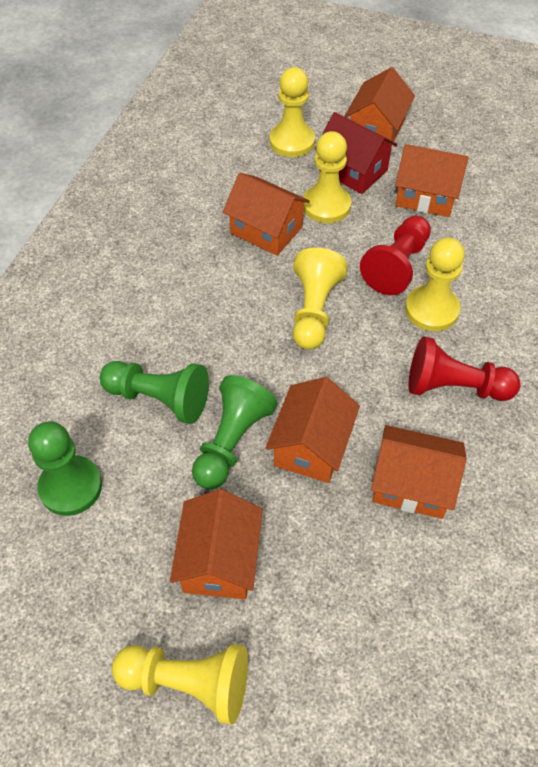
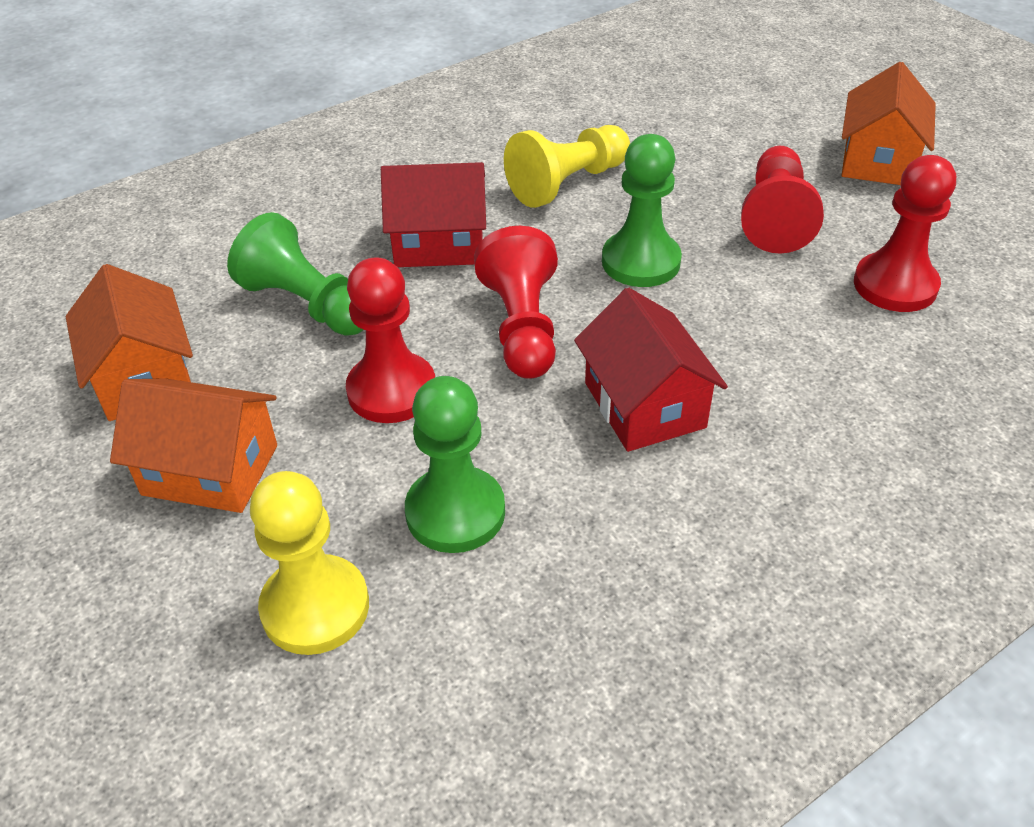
orange house: [170,489,263,599] [223,173,310,256] [265,377,360,483] [345,67,415,145] [371,425,467,519] [395,144,469,217] = 6 -> [66,264,193,421] [110,378,277,513] [842,62,936,185] = 3
red house: [315,112,398,194] = 1 -> [381,162,486,267] [574,288,728,452] = 2
red pawn: [360,215,431,295] [408,336,521,401] = 2 -> [346,257,435,423] [474,226,558,379] [741,146,824,254] [854,155,956,312] = 4
yellow pawn: [112,644,248,725] [270,67,315,157] [293,248,348,350] [303,131,352,223] [405,237,465,331] = 5 -> [250,471,369,655] [504,125,630,208] = 2

